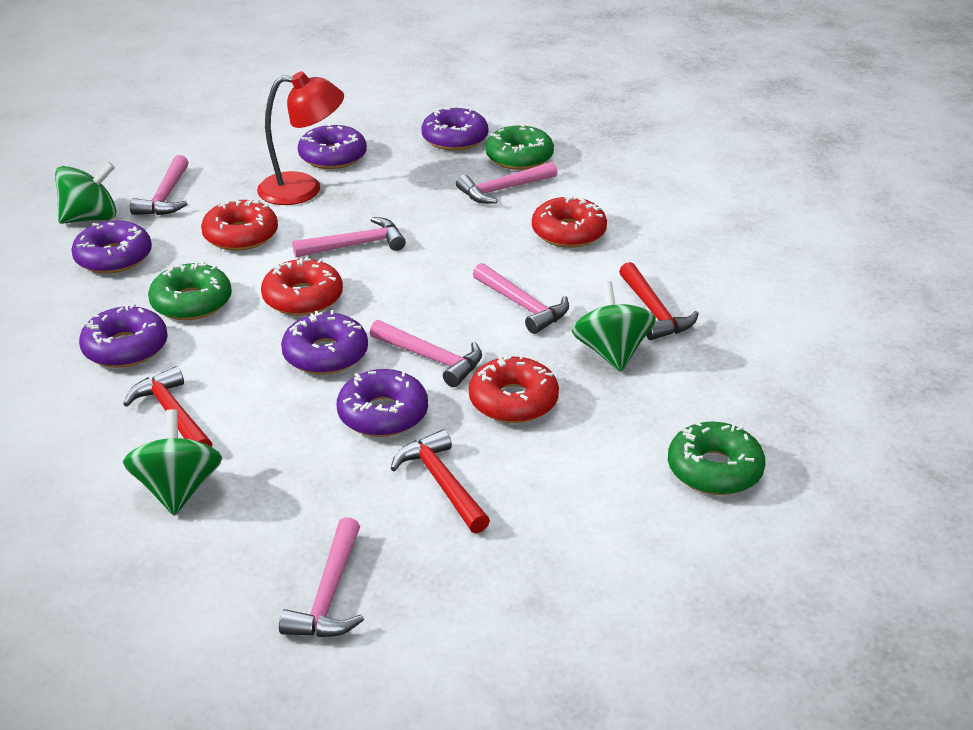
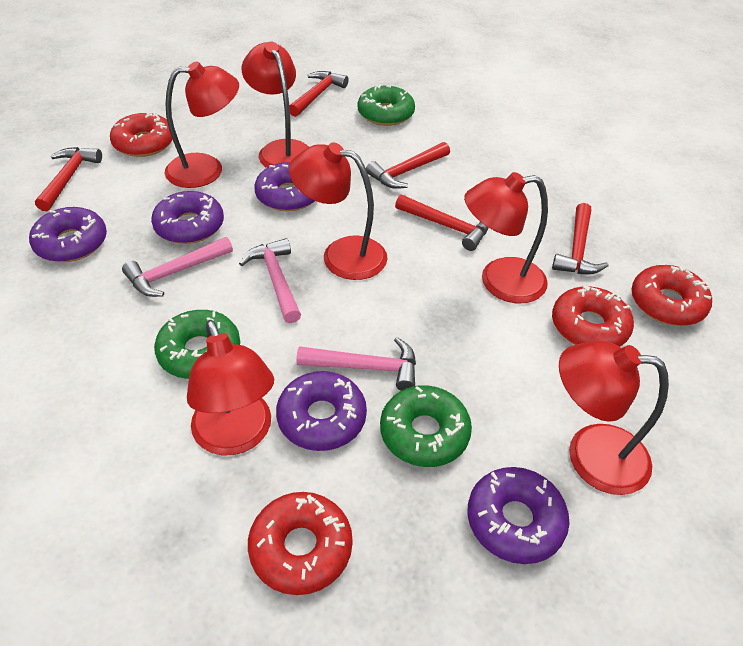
green spinning top: [55,162,117,224] [123,409,222,516] [572,281,656,372] = 3 -> none = 0
pink hammer: [130,155,189,215] [279,517,364,637] [292,217,406,258] [370,320,482,387] [456,162,557,204] [473,263,569,334] = 6 -> [122,237,233,297] [239,238,301,323] [296,337,416,391] = 3
purple donut: [71,221,152,274] [79,304,168,368] [281,310,368,375] [298,123,367,169] [337,369,428,437] [422,108,488,151] = 6 -> [29,207,107,262] [151,191,224,244] [254,162,314,212] [276,371,367,451] [467,467,569,564] = 5
red hammer: [123,366,212,447] [390,429,490,533] [619,262,699,340] = 3 -> [35,147,102,211] [289,71,349,117] [366,142,450,189] [395,194,489,251] [552,203,609,274] = 5
red lamp: [257,71,344,205] = 1 -> [165,61,239,188] [187,320,274,455] [242,42,309,168] [289,142,388,280] [464,172,548,303] [559,341,669,495] = 6

